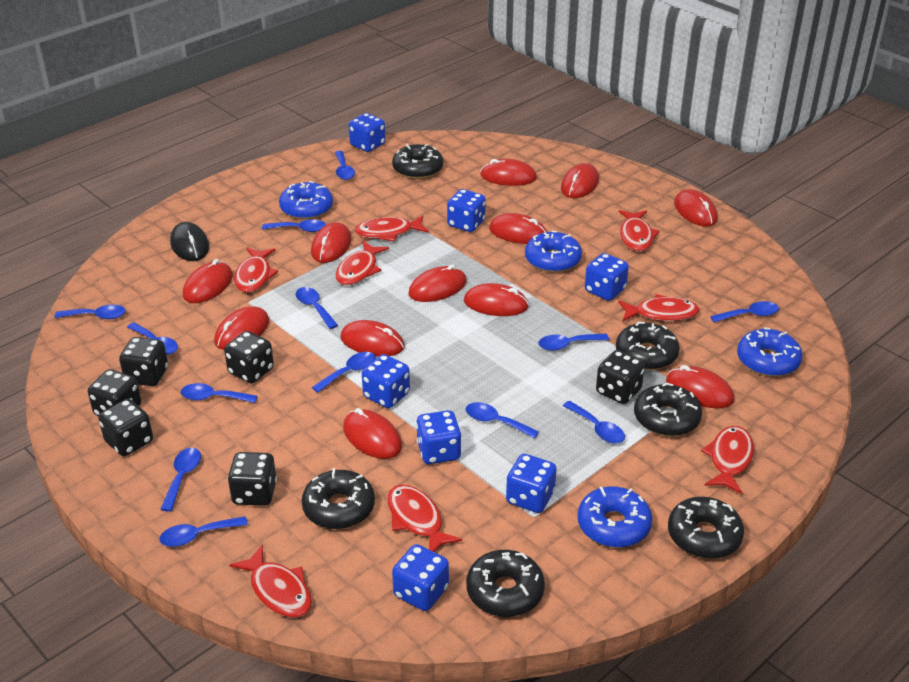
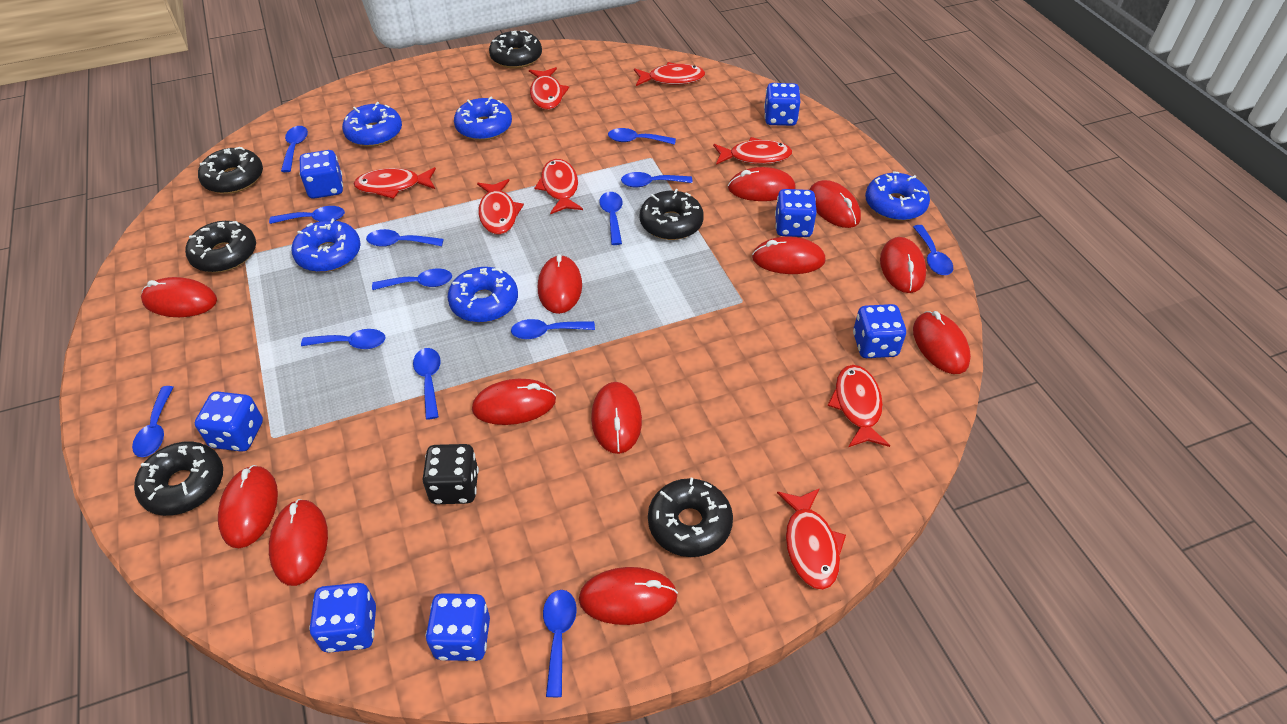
black dice: [88,369,141,416] [98,399,153,456] [119,337,168,386] [224,331,274,383] [228,452,277,506] [596,350,645,404] = 6 -> [422,444,479,504] = 1
black mouse: [170,222,209,261] = 1 -> none = 0
blue donut: [279,181,333,219] [525,230,582,273] [578,486,652,547] [737,327,803,377] = 4 -> [291,219,361,272] [342,102,402,147] [447,267,518,323] [454,97,512,140] [865,171,930,221] = 5

